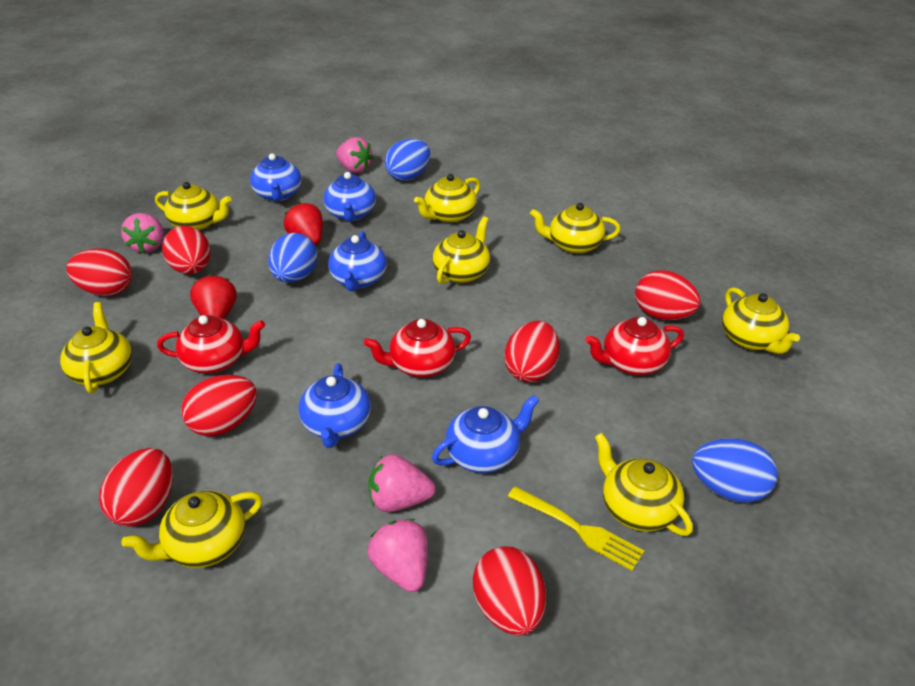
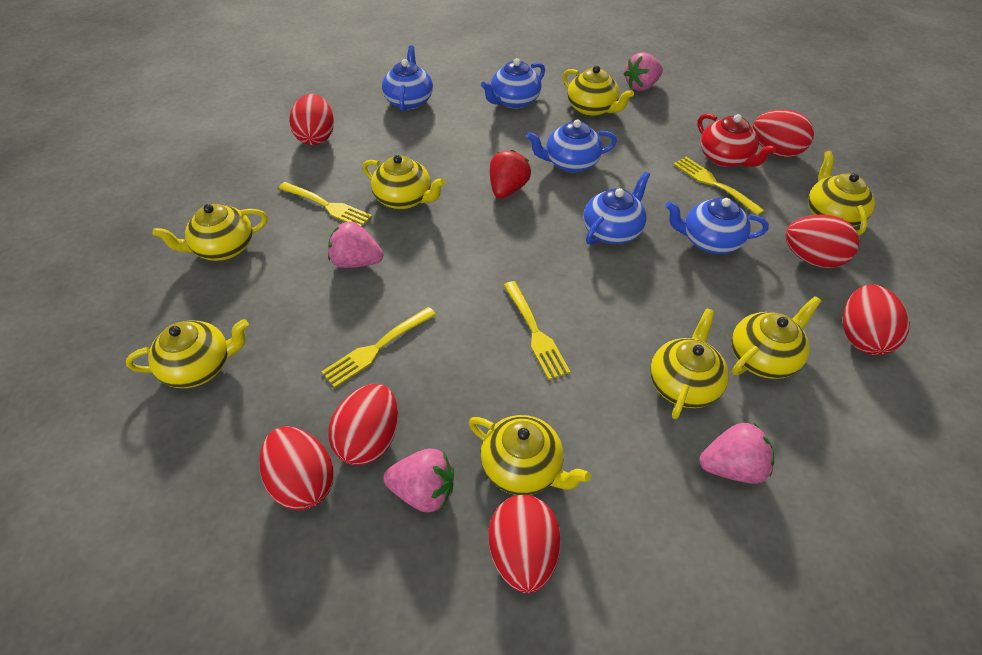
blue egg: [268,233,318,283] [385,139,430,181] [692,438,778,503] = 3 -> none = 0
red strawberry: [190,274,237,319] [284,202,323,245] = 2 -> [490,150,531,199] = 1
red teapot: [157,315,265,373] [364,319,471,377] [585,317,684,375] = 3 -> [697,114,776,167] = 1
yellow fork: [508,487,644,571] = 1 -> [278,182,372,227] [321,307,436,388] [503,281,571,380] [673,157,765,215] = 4

